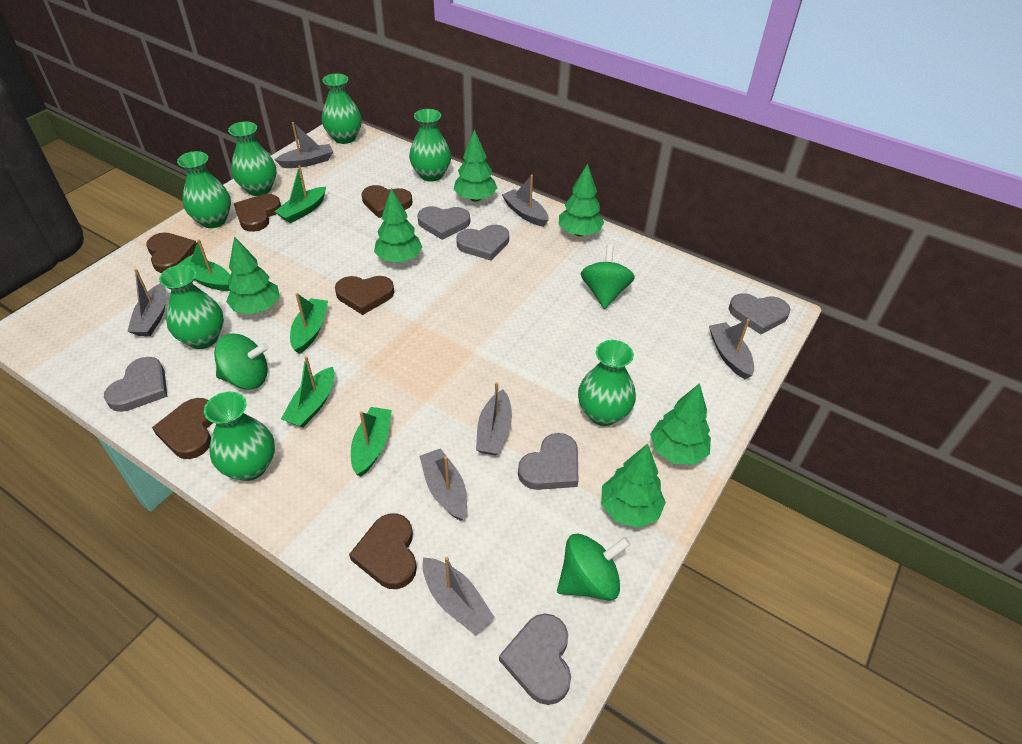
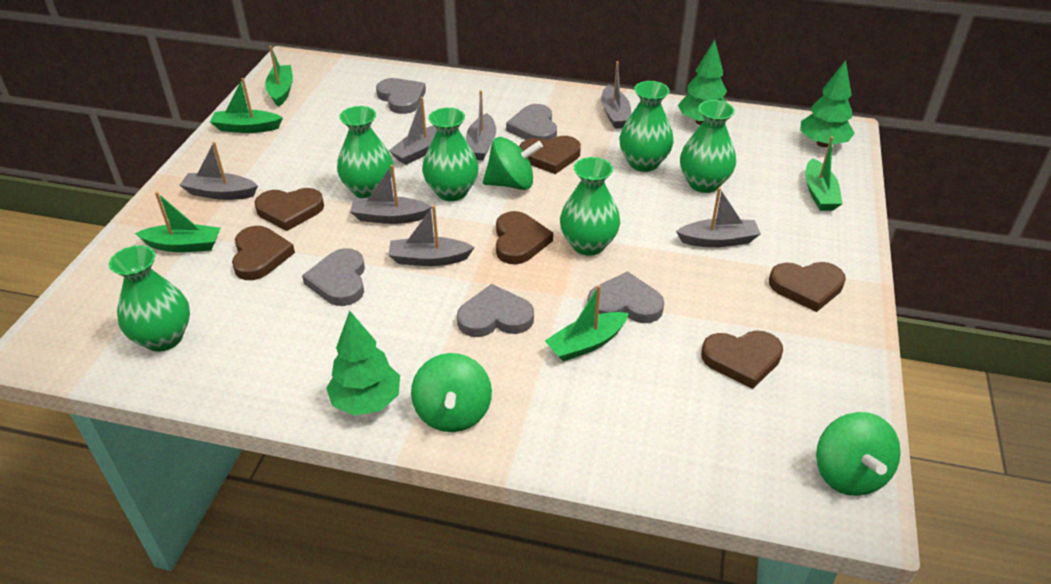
green tree: [226,236,280,314] [374,188,423,263] [453,129,497,202] [559,163,604,237] [601,443,666,528] [650,383,711,465] = 6 -> [326,311,400,416] [678,40,727,125] [800,60,855,147] = 3
green vase: [159,265,224,349] [177,151,231,228] [204,392,275,481] [228,121,276,196] [322,74,362,144] [409,109,451,182] [578,340,636,426] = 7 -> [109,245,190,352] [337,106,394,198] [422,108,479,201] [560,157,620,256] [619,81,674,172] [680,100,736,193] = 6
grey heart: [104,357,167,412] [417,206,470,240] [456,225,509,261] [499,614,571,705] [518,433,578,490] [729,293,790,335] = 6 -> [302,248,365,306] [376,78,426,114] [457,284,534,337] [506,104,557,140] [587,271,664,323] = 5

